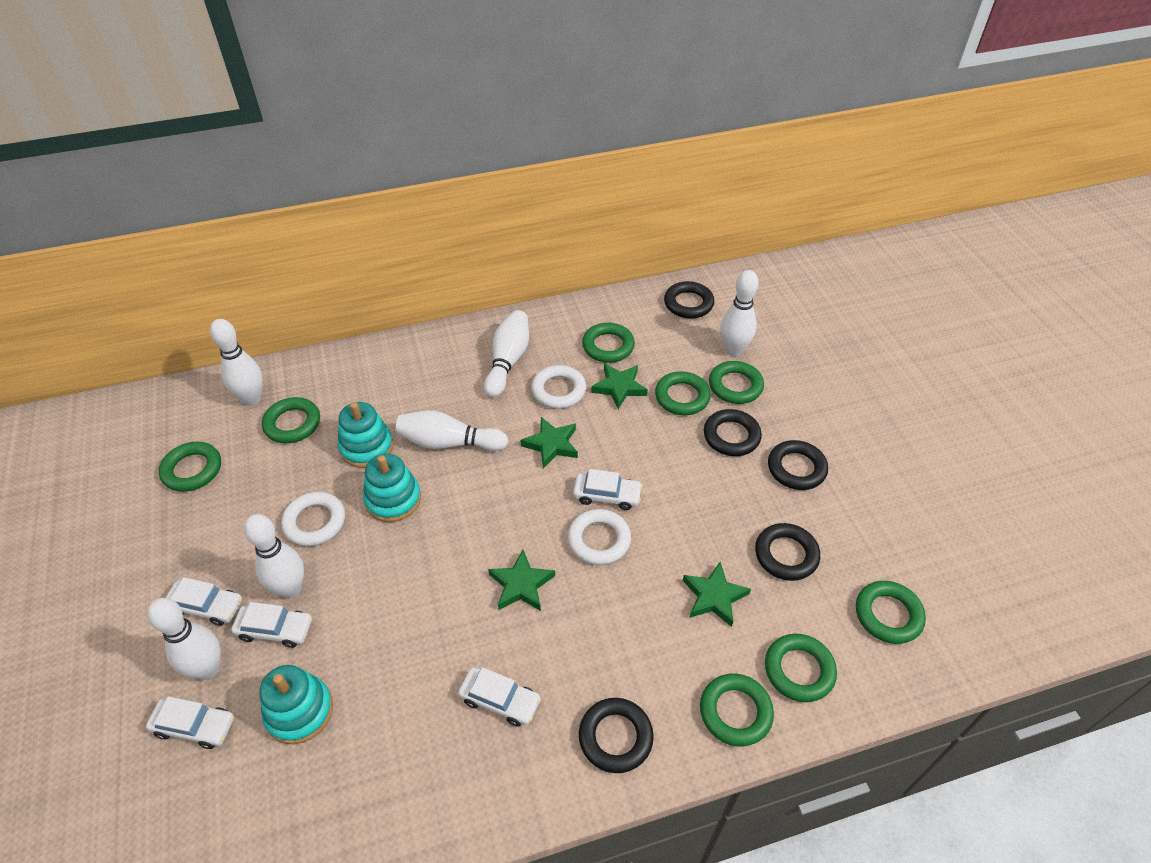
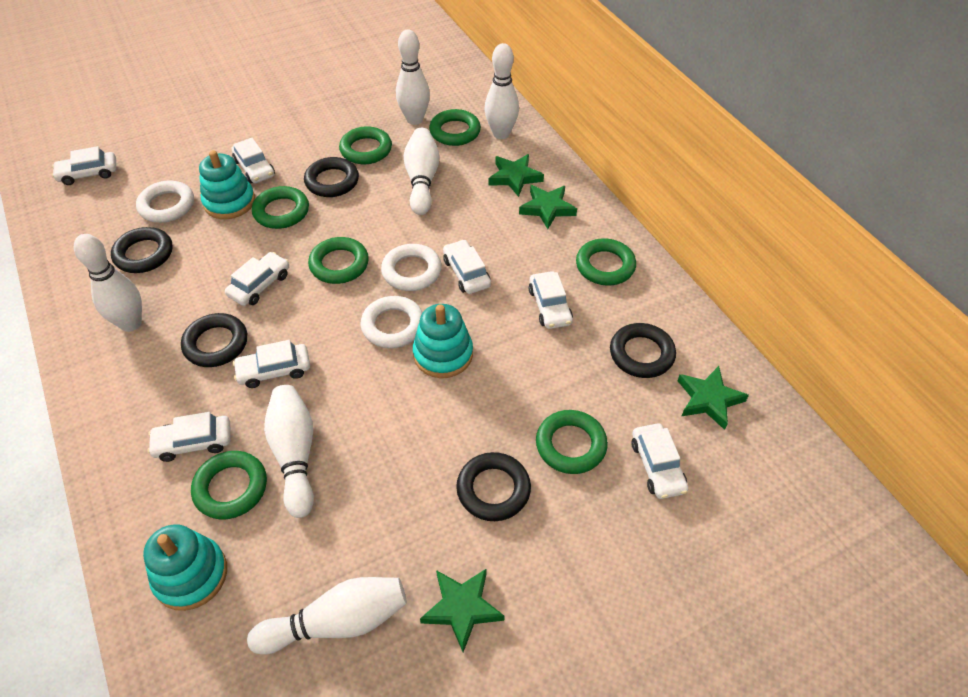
green ring: [159,442,221,492] [262,397,320,443] [582,322,635,363] [655,371,711,415] [700,674,774,746] [709,361,764,404] [765,634,837,702] [856,581,926,644] = 8 -> [191,451,267,519] [252,186,309,229] [308,237,369,284] [339,126,392,164] [429,109,481,146] [536,410,608,474] [576,238,636,285] = 7
white car: [146,696,234,749] [165,577,242,626] [231,602,312,648] [458,667,541,727] [573,469,643,510] = 5 -> [52,146,116,185] [147,412,231,462] [225,252,289,306] [231,138,275,183] [233,340,310,388] [443,239,491,294] [528,271,573,329] [632,423,688,499] = 8

